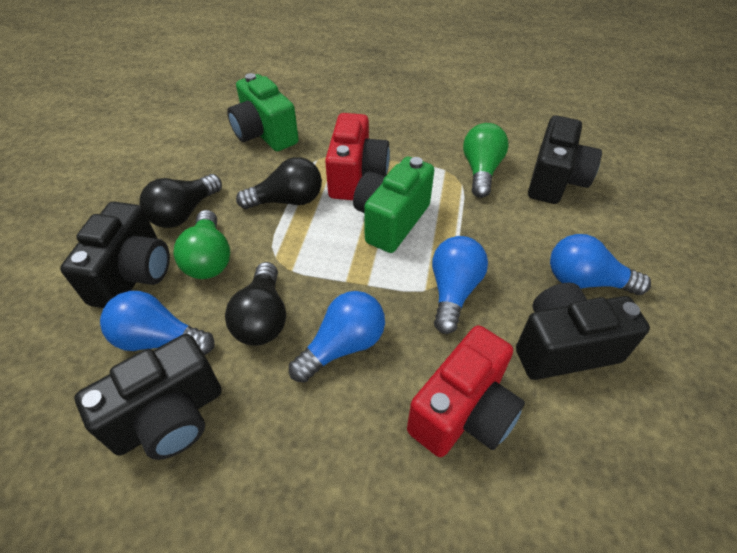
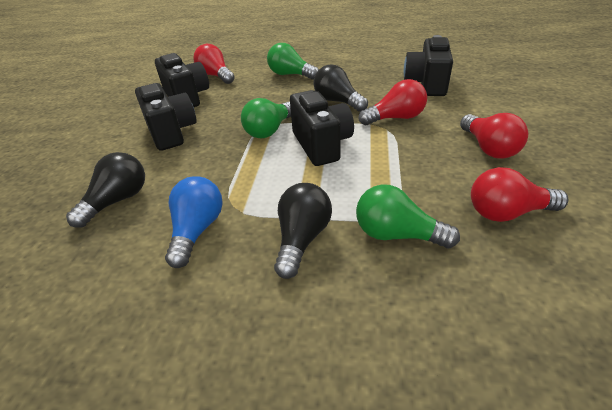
blue light bulb: [100,291,215,355] [289,291,385,383] [432,236,488,334] [550,234,651,295] = 4 -> [165,176,223,268] = 1
green camera: [227,73,299,151] [353,157,434,253] = 2 -> none = 0
green light bulb: [173,210,230,279] [463,123,508,198] = 2 -> [241,98,291,138] [267,43,319,80] [356,184,460,248] = 3
red camera: [325,113,390,200] [407,325,525,457] = 2 -> none = 0
red light bulb: none = 0 -> [193,44,235,84] [359,79,427,125] [460,113,528,158] [471,167,568,222] = 4

